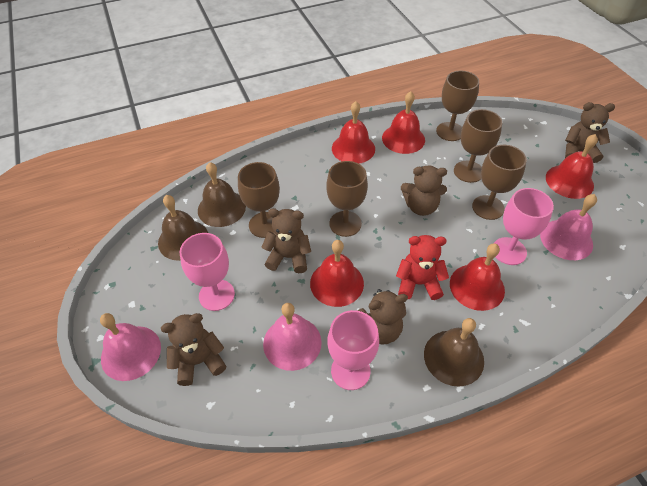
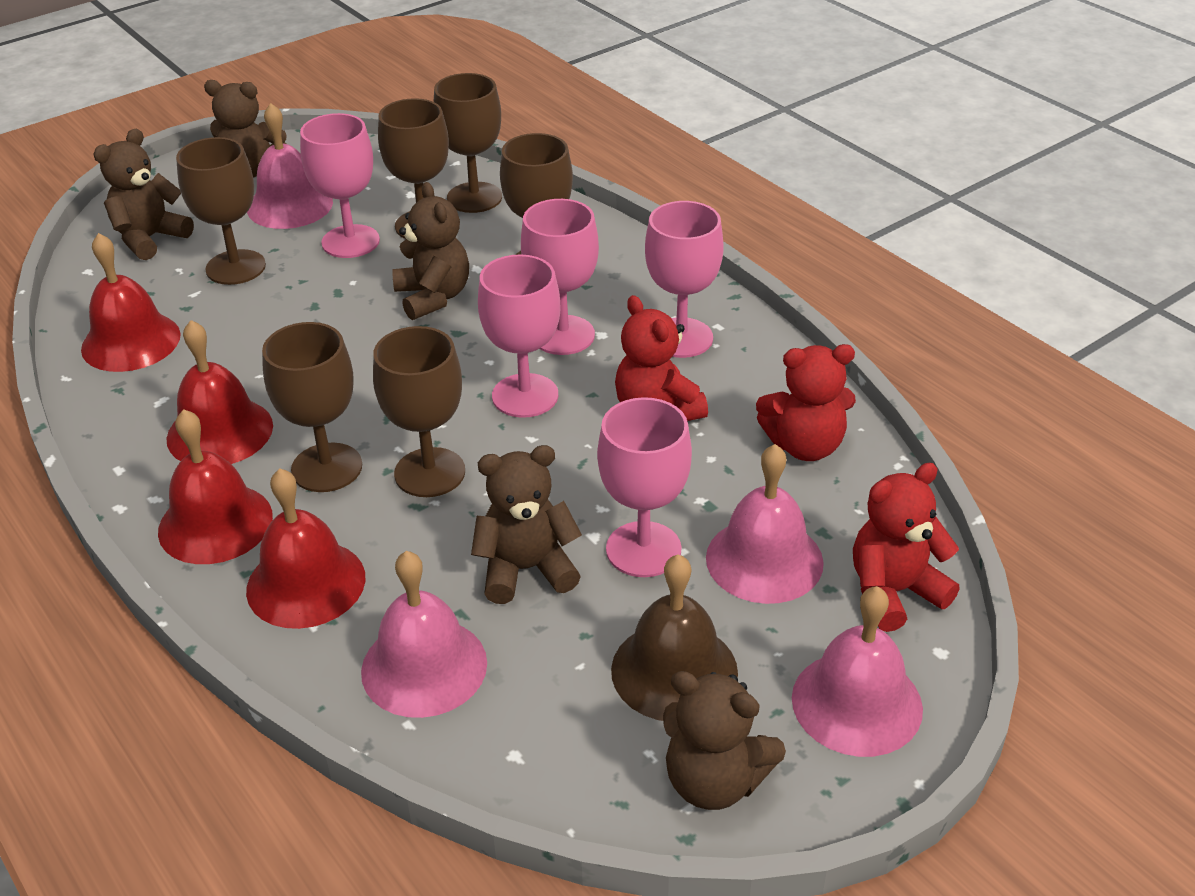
brown bell: [158,195,208,261] [198,162,246,227] [424,318,484,387] = 3 -> [611,554,738,721] = 1
brown goblet: [238,162,280,238] [326,161,368,237] [436,71,479,141] [454,109,502,183] [472,145,527,220] = 5 -> [176,137,266,285] [262,322,362,492] [373,326,465,497] [378,98,449,239] [433,73,502,213] [500,133,573,255] = 6
pink bell: [100,313,161,381] [263,303,322,371] [540,194,597,260] = 3 -> [247,103,333,229] [361,551,487,718] [706,444,824,604] [792,586,923,757] = 4
pink goblet: [179,233,235,311] [327,310,379,390] [494,188,554,265] = 3 -> [300,113,380,258] [478,254,561,418] [521,199,599,355] [597,397,692,577] [645,201,724,358] = 5
red bell: [310,240,364,307] [332,101,375,164] [382,91,425,154] [450,243,505,311] [546,134,598,199] = 5 -> [81,233,181,372] [158,409,273,564] [167,320,273,464] [246,468,365,629] = 4
red teddy bear: [396,235,449,300] = 1 -> [615,295,708,421] [756,344,856,461] [853,463,960,632] = 3

